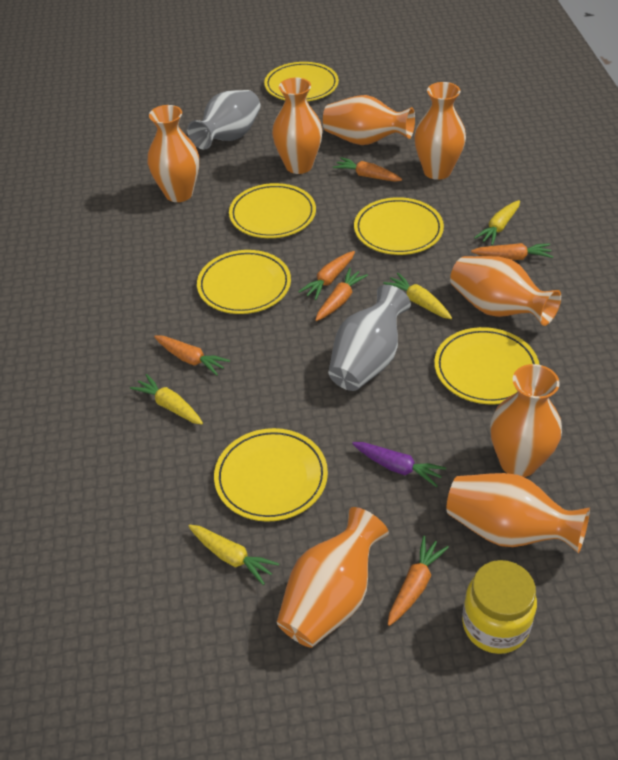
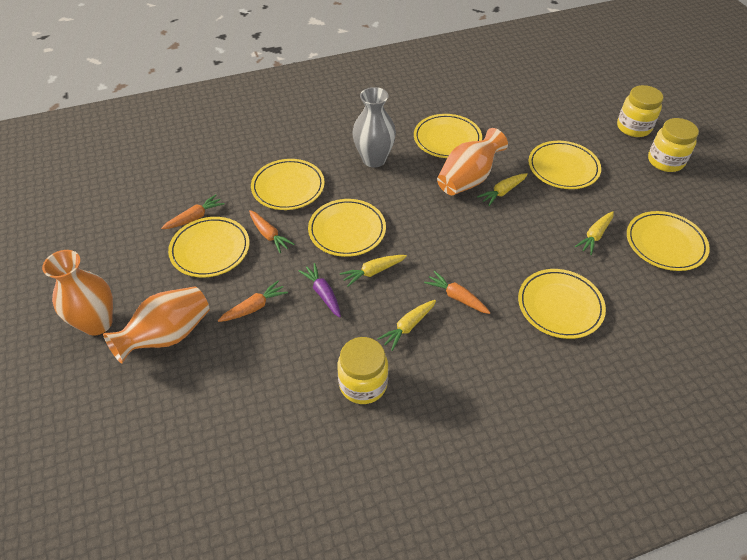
grey vase: [187,90,260,150] [328,285,411,391] = 2 -> [352,87,396,168] = 1
orange carrot: [154,335,230,376] [298,251,355,300] [316,268,368,321] [333,157,402,182] [388,536,449,626] [471,243,553,260] = 6 -> [161,195,225,229] [218,280,288,322] [249,210,295,253] [424,271,490,314] = 4
orange vase: [148,105,199,202] [272,78,323,174] [277,507,389,648] [323,95,415,145] [414,82,466,180] [446,473,590,553] [450,256,561,326] [490,364,562,477] = 8 -> [42,250,113,335] [103,286,209,363] [437,128,508,195] = 3
yellow jar: [462,560,537,654] = 1 -> [337,337,389,404] [617,85,663,137] [648,118,699,172] = 3
yellow plate: [197,250,291,314] [214,428,328,522] [229,183,316,238] [264,62,339,101] [354,197,444,255] [434,327,539,405] = 6 -> [168,217,249,277] [251,159,325,210] [308,199,386,257] [414,114,482,158] [518,269,606,339] [528,141,601,189] [627,211,710,271] = 7

